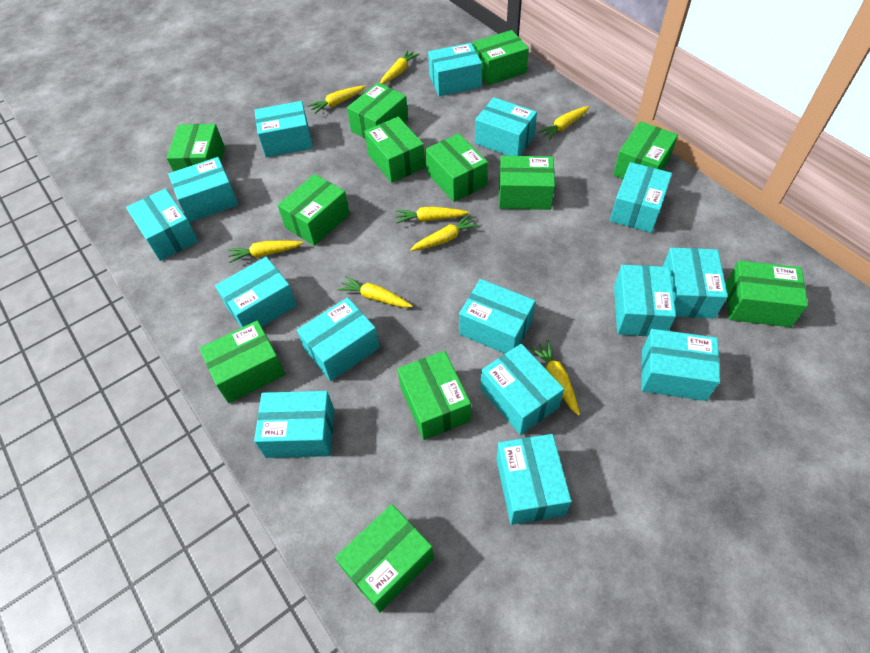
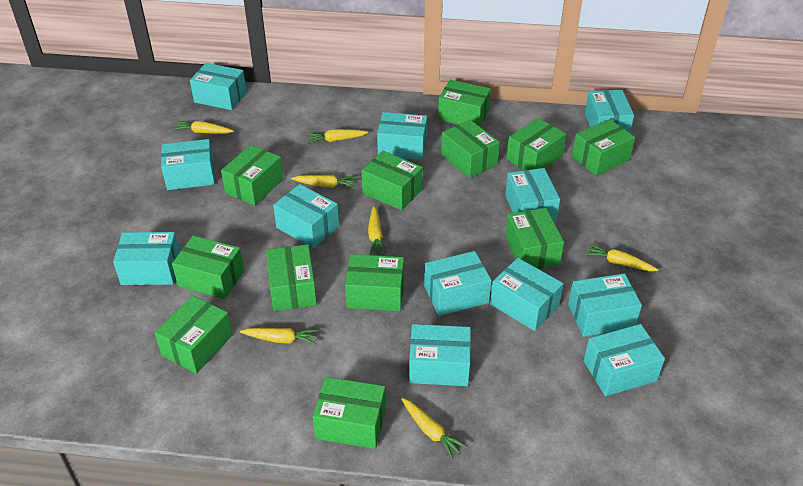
turquoise box: [126,188,199,261] [168,157,239,222] [215,257,297,328] [254,101,313,157] [254,391,334,458] [297,297,380,381] [428,43,482,97] [459,279,535,354] [475,97,537,156] [480,344,564,435] [496,434,571,525] [610,162,672,233] [614,265,676,336] [641,329,720,401] [663,248,728,319] = 15 -> [113,232,180,285] [161,139,215,190] [190,63,247,110] [273,184,339,248] [377,112,427,160] [409,324,471,386] [424,251,492,316] [490,258,563,331] [505,168,560,222] [568,273,642,337] [584,324,665,396] [585,90,634,133] = 12
yellow carrot: [228,240,304,263] [308,86,366,114] [337,276,413,308] [380,50,420,84] [396,207,469,224] [410,214,479,251] [530,340,580,416] [538,106,589,141] = 8 -> [173,121,234,134] [240,328,319,345] [291,175,357,188] [306,129,369,144] [368,206,387,255] [401,398,468,460] [585,243,658,271] = 7

